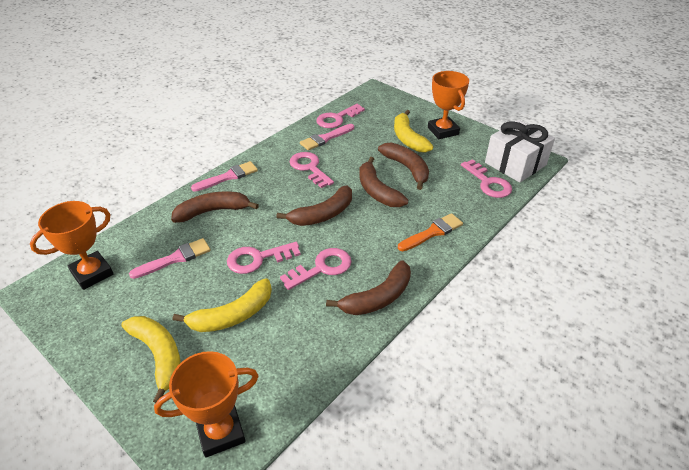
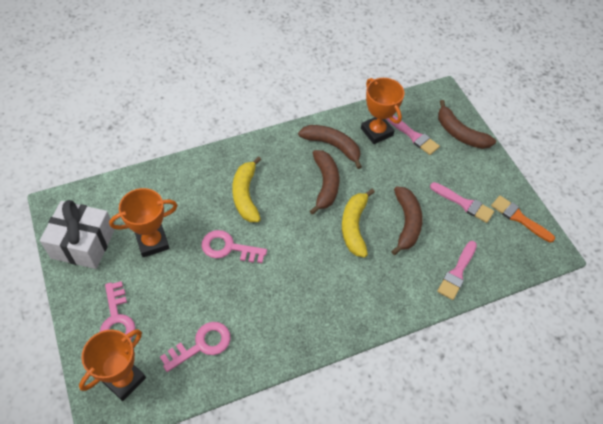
brown banana: [171,192,259,223] [276,185,352,226] [326,260,411,315] [359,157,408,207] [378,142,429,190] = 5 -> [298,125,362,169] [310,150,339,215] [391,187,422,255] [438,100,496,149] = 4
pink key: [227,242,301,274] [280,248,351,290] [290,152,334,188] [316,104,365,128] [461,159,512,198] = 5 -> [100,281,136,340] [160,322,231,372] [201,230,267,263] = 3
yellow banana: [121,316,181,403] [173,278,272,332] [394,110,433,153] = 3 -> [232,156,261,222] [342,189,375,258] = 2

